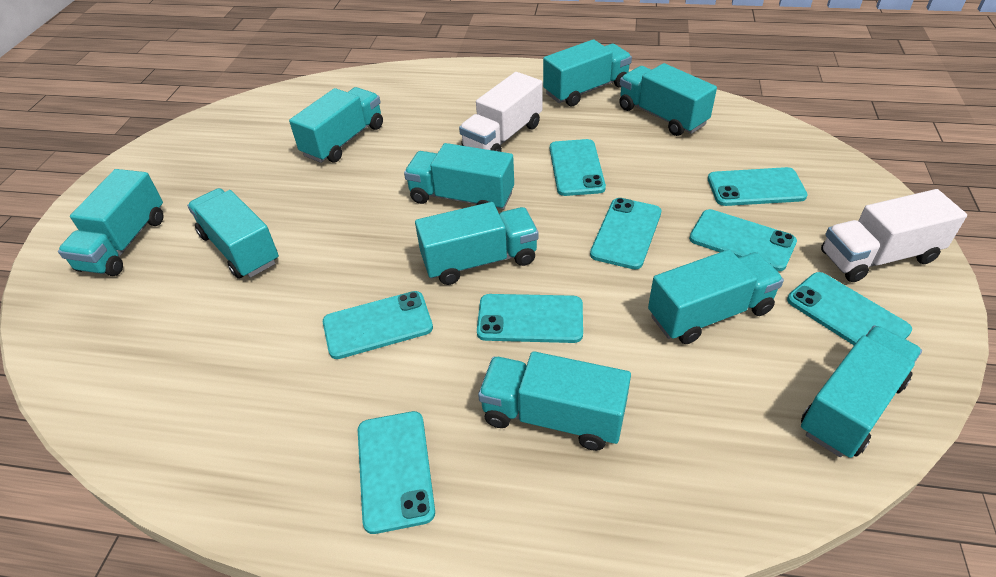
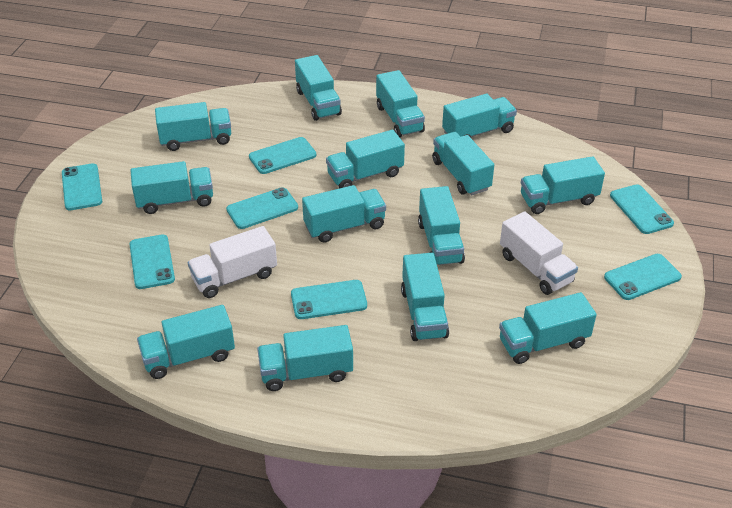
turquoise phone: [323,291,433,359] [358,411,435,534] [477,294,583,343] [550,139,606,196] [590,198,661,270] [689,209,797,271] [708,167,808,206] [787,272,912,345] = 8 -> [62,163,102,210] [129,235,175,289] [226,187,298,229] [249,137,316,174] [291,280,367,319] [604,254,682,300] [610,184,674,234] = 7
turquoise truck: [58,169,163,276] [187,188,279,279] [289,87,383,163] [404,143,514,209] [415,202,539,285] [478,351,631,451] [543,39,632,106] [619,63,717,136] [648,250,784,344] [801,325,922,458] = 10 -> [130,161,213,214] [137,305,235,379] [155,102,231,151] [257,325,353,391] [295,55,342,121] [302,185,386,243] [326,130,405,188] [376,70,425,137] [401,253,449,341] [418,186,465,265] [432,132,494,196] [442,94,517,138] [499,292,597,364] [521,156,605,214] = 14

